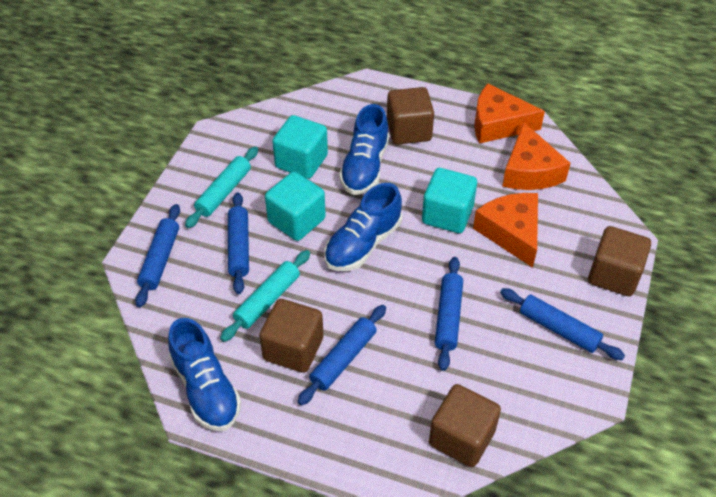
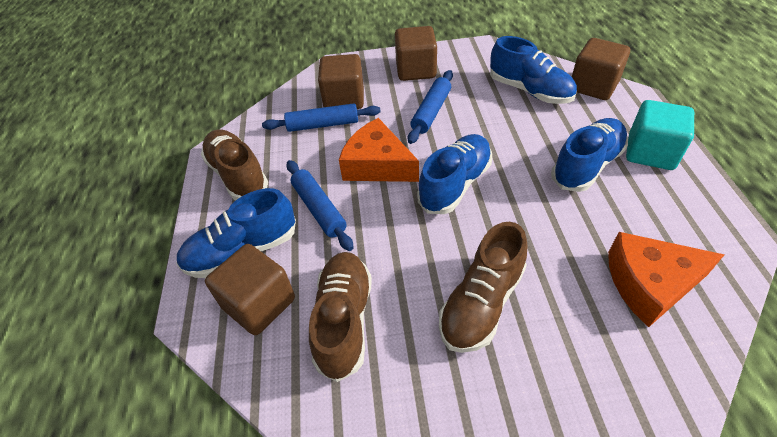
blue rolling pin: [135,204,180,307] [228,192,249,294] [297,305,386,406] [435,257,463,371] [500,288,625,360] = 5 -> [262,103,381,132] [286,160,353,251] [408,70,453,144] = 3
blue shoe: [168,318,241,431] [324,183,402,271] [339,104,389,195] = 3 -> [176,188,296,278] [417,134,492,214] [490,36,577,104] [551,118,628,192] = 4
brown shoe: none = 0 -> [201,130,268,200] [309,252,372,382] [439,222,527,353] = 3
orange cheese: [473,193,538,268] [474,84,545,144] [502,122,571,190] = 3 -> [339,118,419,182] [608,232,725,327] = 2
turquoise cube: [265,172,326,241] [272,115,328,179] [422,168,477,233] = 3 -> [626,100,694,170] = 1
turquoise rolling pin: [185,146,258,228] [220,250,310,342] = 2 -> none = 0

